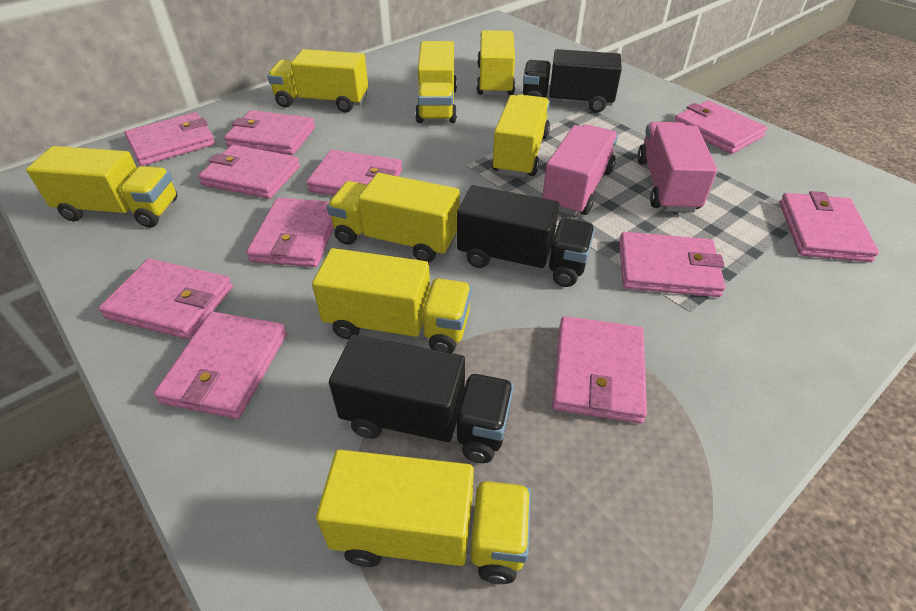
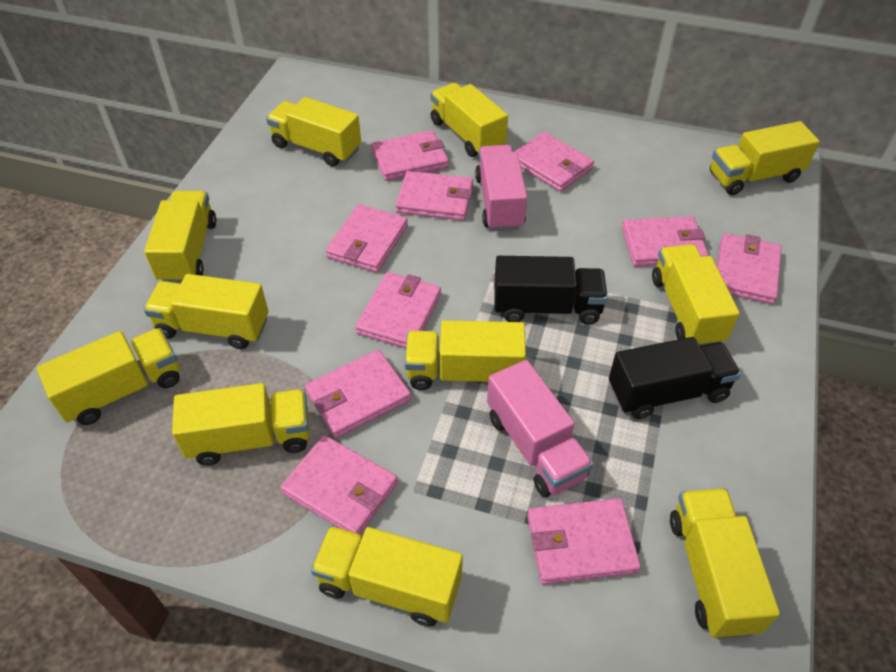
black truck: [329,335,514,463] [457,185,595,287] [523,49,622,113] = 3 -> [494,256,608,325] [609,337,741,419] = 2
pink wallet: [98,259,233,339] [124,112,215,166] [154,312,287,419] [198,145,300,199] [224,110,315,155] [246,198,334,267] [306,150,402,195] [552,316,647,423] [619,232,726,297] [674,100,767,154] [780,191,879,262] = 11 -> [280,435,398,534] [305,350,411,438] [326,204,408,273] [355,272,441,348] [371,130,449,181] [396,171,473,221] [514,132,594,192] [527,498,641,585] [622,216,709,267] [717,233,782,304] = 10
yellow truck: [26,146,177,228] [267,49,368,113] [312,248,472,353] [316,450,531,584] [327,173,460,263] [415,41,457,123] [476,30,515,96] [491,94,550,178] = 8 -> [37,328,180,425] [144,191,217,283] [144,274,268,349] [172,383,310,466] [266,97,361,167] [311,526,463,626] [404,320,526,390] [430,83,508,157] [652,244,740,346] [670,488,780,639] [710,121,820,195] = 11

